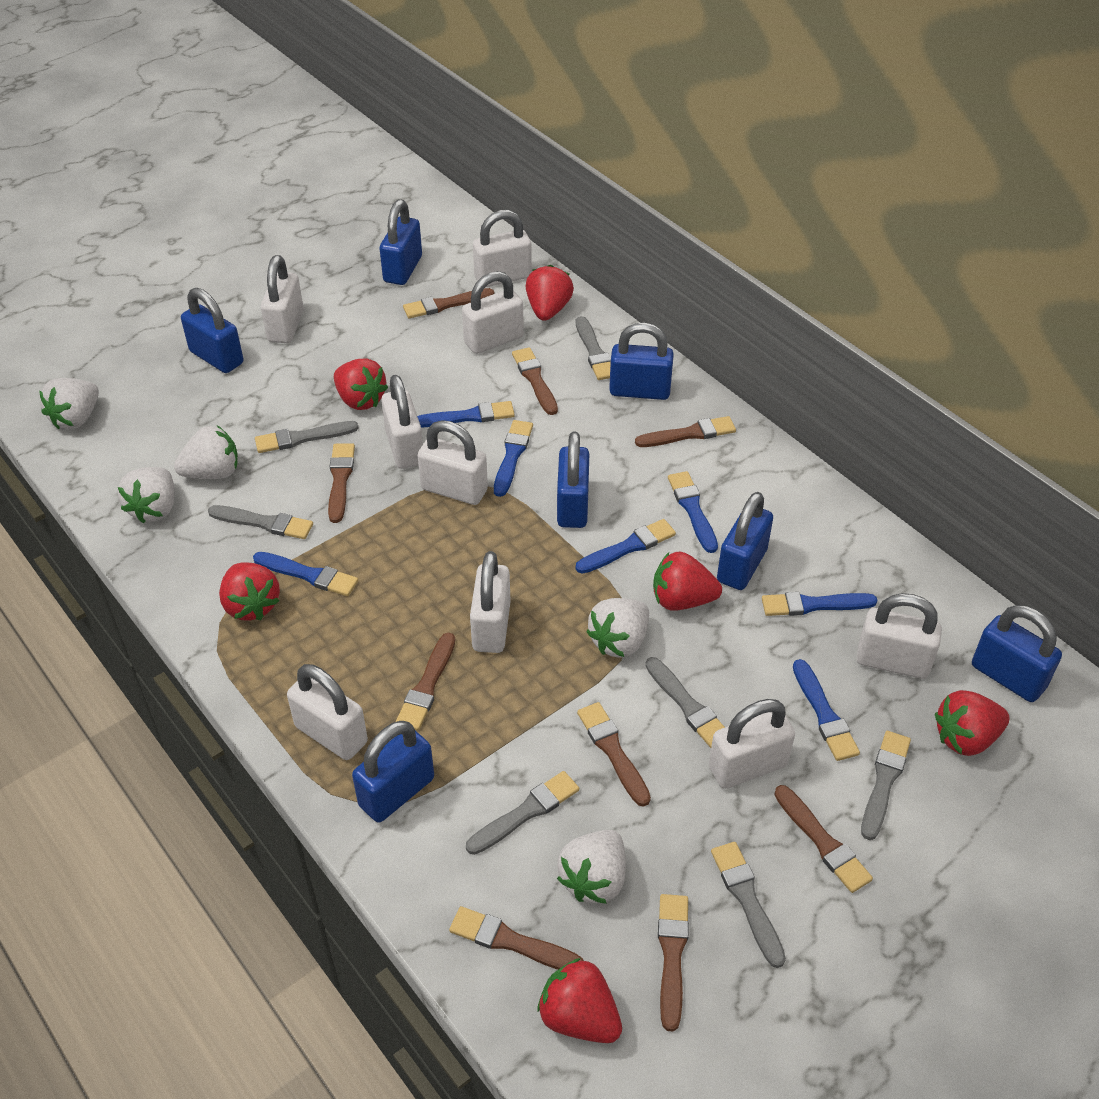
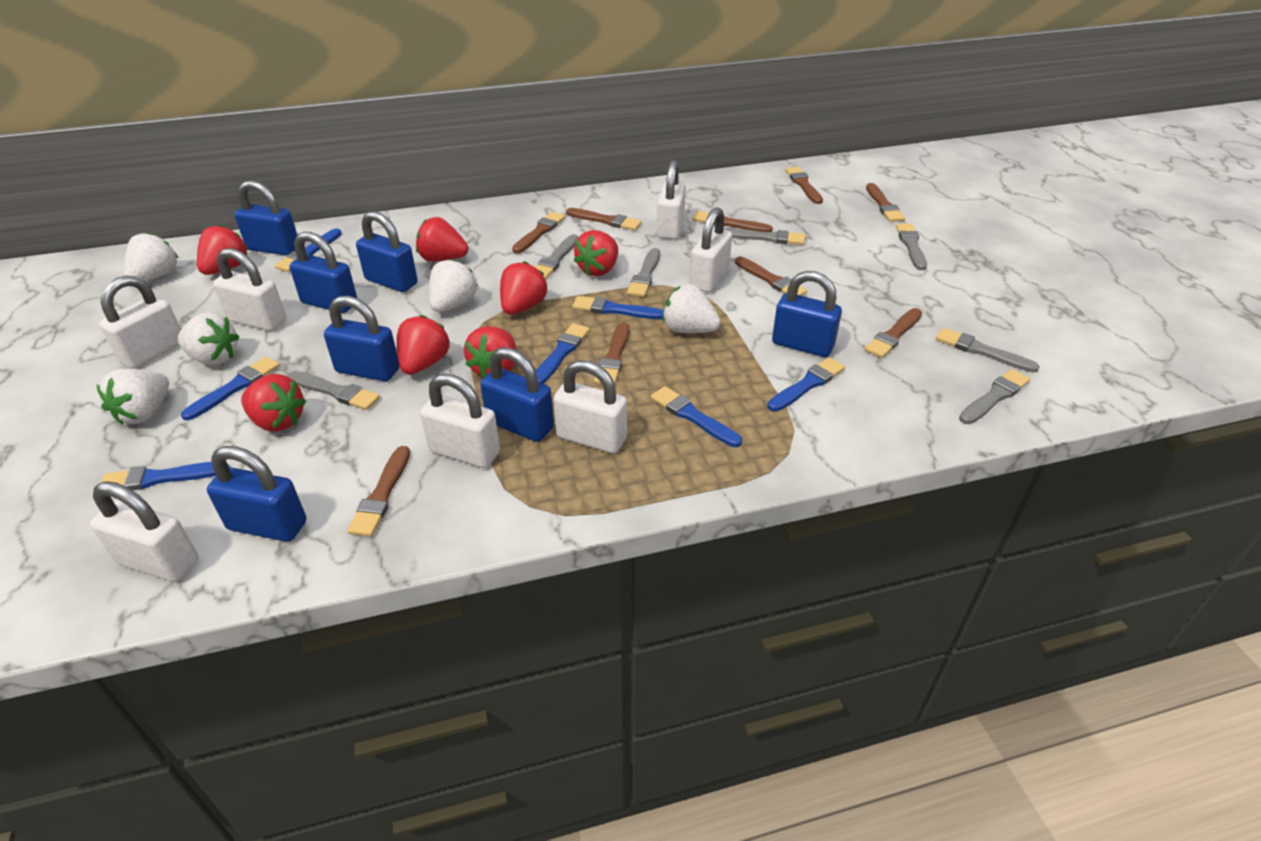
red strawberry: [219,562,280,620] [334,359,388,410] [526,265,574,321] [537,958,622,1043] [653,552,722,611] [935,690,1010,756] = 6 -> [197,224,249,275] [241,374,306,432] [397,315,450,375] [416,217,469,262] [464,326,516,378] [500,261,548,315] [574,230,618,276] = 7
white padlock: [261,255,304,343] [287,664,368,760] [381,375,423,469] [418,420,488,505] [462,271,524,354] [470,551,511,653] [473,210,532,288] [709,699,795,789] [856,593,942,679] = 9 -> [90,481,199,582] [99,275,181,369] [213,248,286,331] [420,374,500,468] [553,360,627,454] [657,160,686,239] [690,207,732,292] = 7

